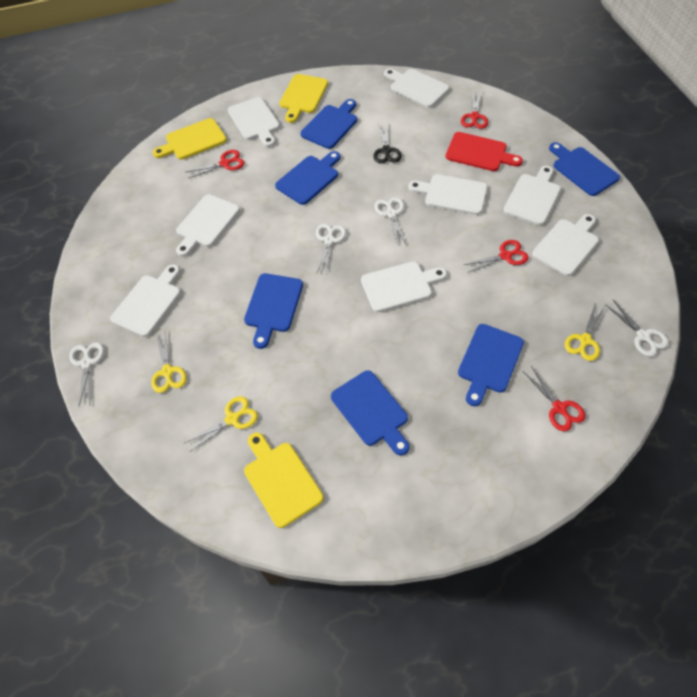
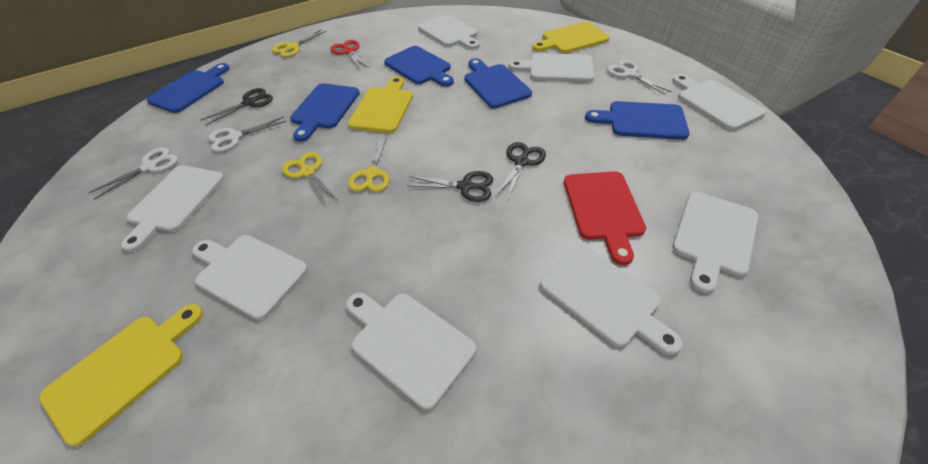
black scissors: [373,123,402,164] = 1 -> [201,88,273,126] [407,171,493,202] [495,142,546,201] = 3
blue cutting board: [244,273,303,349] [275,151,340,205] [300,99,357,149] [331,370,409,455] [458,324,524,406] [549,142,620,196] = 6 -> [146,63,230,113] [290,83,360,142] [384,46,454,87] [464,58,532,108] [585,101,690,140] = 5
red scissors: [187,150,244,178] [461,92,488,129] [464,240,528,272] [523,366,585,431] = 4 -> [331,40,368,69] = 1
white scissors: [69,342,104,405] [316,224,346,273] [374,197,406,244] [605,300,669,357] = 4 -> [88,147,178,200] [208,117,286,152] [607,60,672,95] = 3

